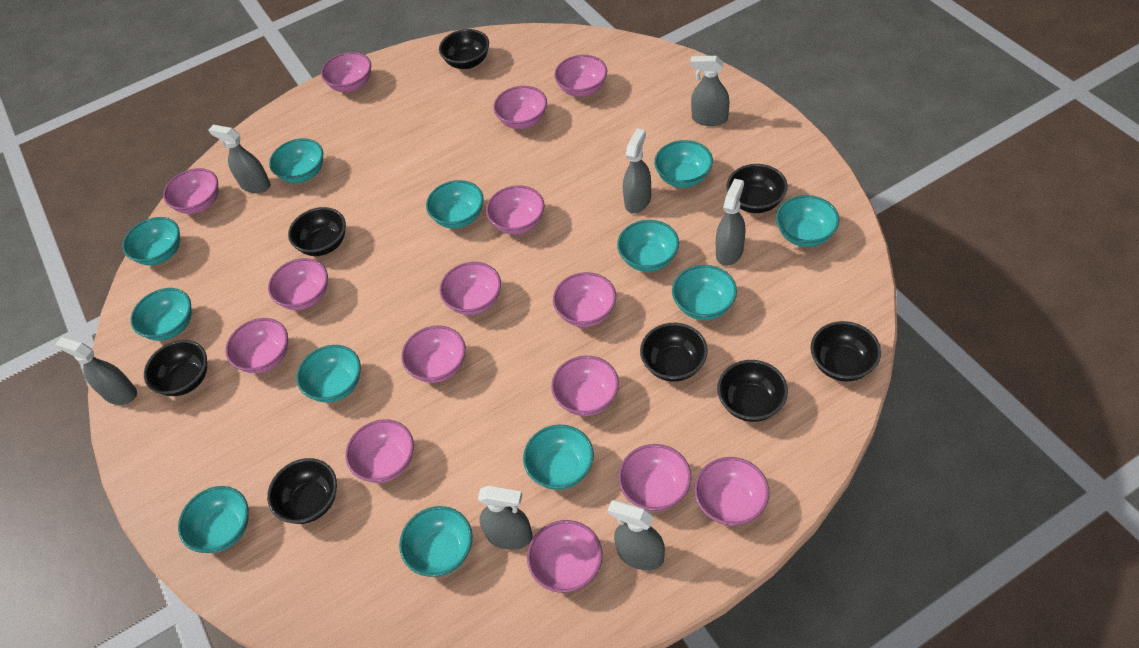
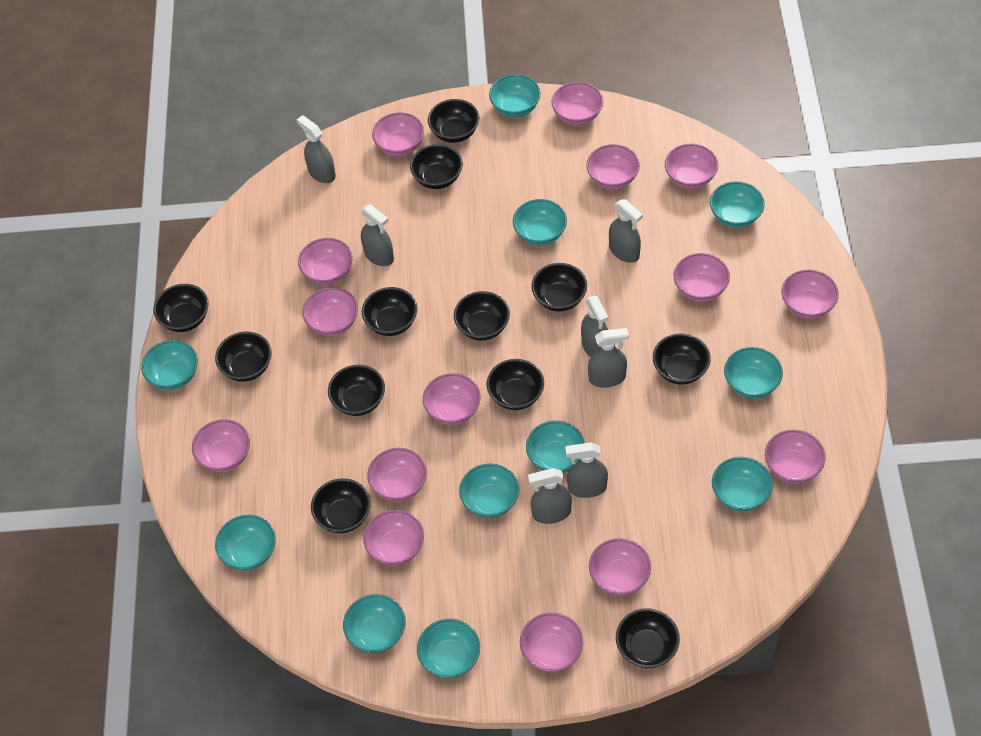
black bowl: [144,340,207,396] [267,458,337,524] [288,207,346,256] [439,29,489,69] [640,323,708,382] [717,360,788,422] [727,164,788,213] [810,321,881,381] = 8 -> [153,284,209,332] [215,332,272,382] [311,478,371,533] [328,365,385,416] [362,287,417,336] [410,144,463,189] [428,99,480,143] [454,291,510,341] [487,359,544,410] [531,263,587,312] [616,608,680,668] [653,334,711,384] = 12
turquoise bowl: [123,217,180,265] [131,288,192,341] [178,486,248,553] [269,138,323,183] [296,345,361,403] [399,506,472,577] [426,180,484,229] [523,425,594,490] [617,220,679,272] [654,140,713,188] [672,265,737,320] [776,195,839,247] = 12 -> [141,340,198,390] [215,515,276,571] [343,594,405,653] [417,619,480,679] [459,463,519,518] [489,74,541,118] [513,199,567,246] [526,421,585,473] [710,181,765,228] [712,457,773,512] [724,347,783,399] = 11

